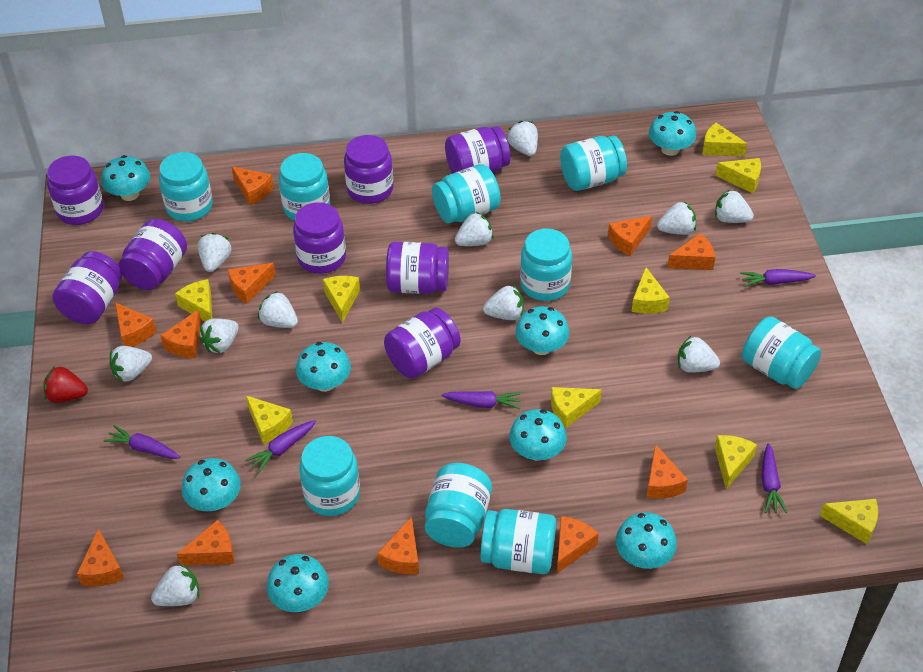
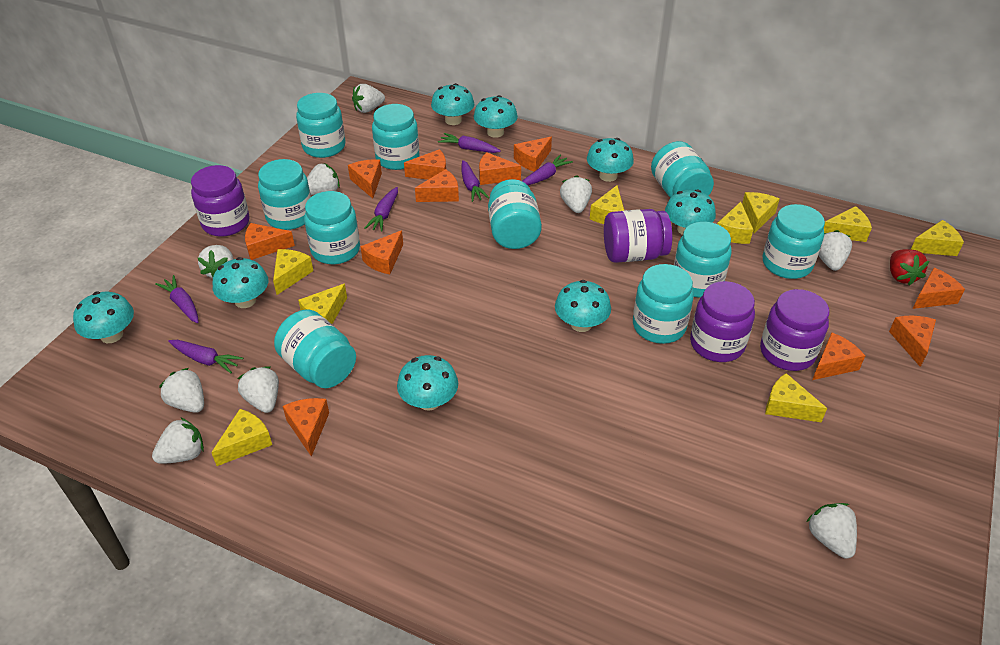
purple carrot: [104,425,180,459] [245,420,316,473] [441,391,522,409] [740,269,816,287] [761,443,787,513] = 5 -> [155,275,199,323] [168,340,243,373] [364,187,398,232] [438,133,501,153] [461,160,489,202] [522,154,573,185] = 6
purple jar: [47,156,103,225] [52,251,122,324] [119,219,187,290] [293,202,346,274] [344,135,393,204] [384,307,461,379] [386,242,449,294] [445,126,510,174] = 8 -> [191,165,250,237] [604,209,672,263] [690,281,755,362] [760,289,830,371] = 4
turquoise jar: [159,152,213,221] [279,153,330,221] [299,436,360,516] [425,463,492,548] [432,164,501,223] [480,509,556,574] [520,229,572,301] [560,136,627,191] [742,316,821,389] = 9 -> [258,159,311,230] [274,309,356,388] [296,93,345,158] [304,191,360,264] [372,104,420,170] [488,179,542,249] [633,264,694,344] [651,141,714,198] [674,222,732,298] [763,204,825,279] = 10
white strawberry: [109,346,152,382] [151,563,199,606] [198,233,232,272] [199,318,239,353] [258,291,298,328] [455,212,494,246] [483,285,524,320] [507,121,538,156] [657,201,696,235] [678,336,720,373] [715,189,754,223] = 11 -> [152,417,204,464] [159,368,204,413] [198,245,234,278] [237,366,279,413] [307,163,340,195] [352,84,385,113] [560,175,592,213] [806,503,857,559] [818,230,852,271] = 9

